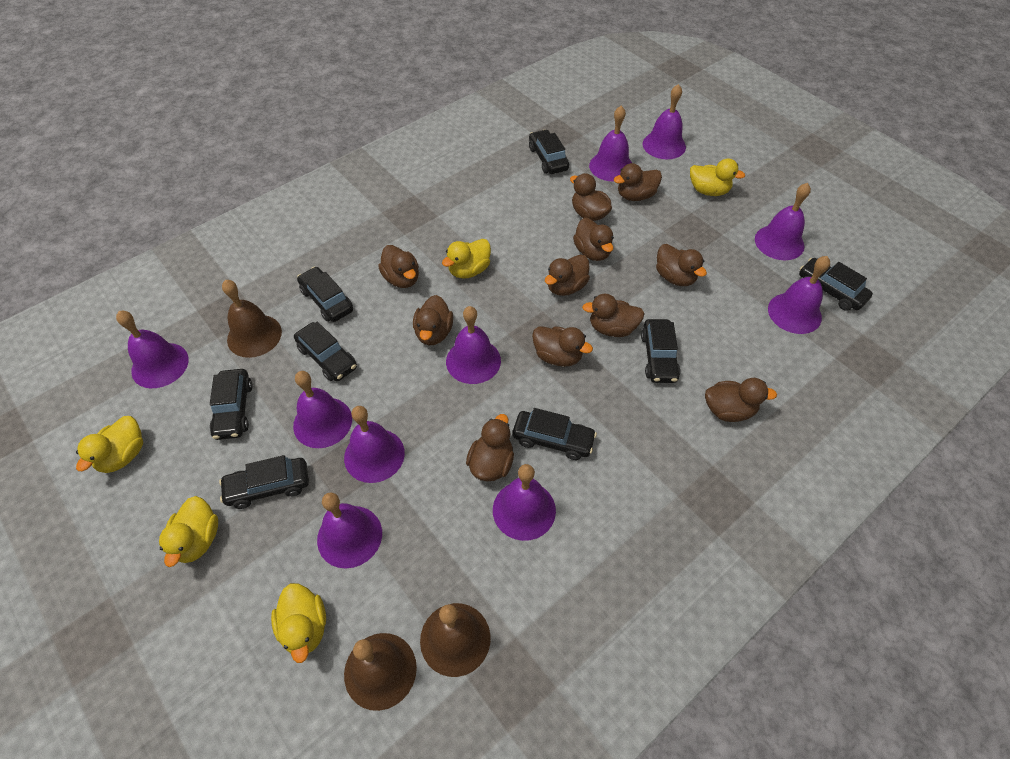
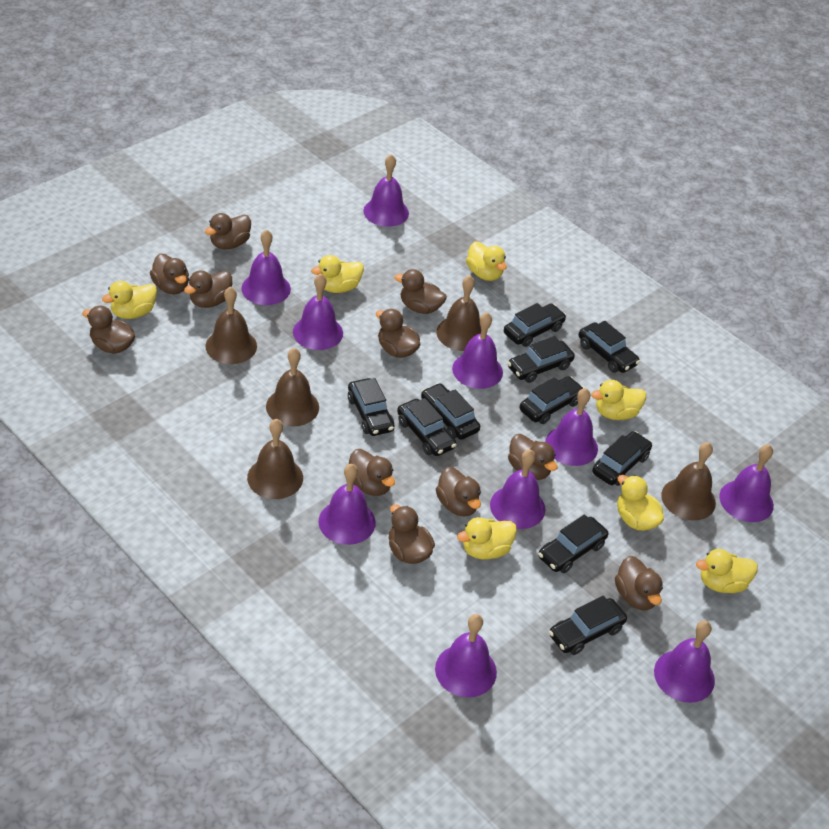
black car: [210,369,253,440] [219,455,309,509] [294,322,357,381] [297,267,353,322] [513,408,597,460] [529,129,569,174] [641,319,681,383] [799,258,873,311] = 8 -> [348,378,395,436] [397,398,457,456] [421,383,480,440] [504,303,566,347] [508,336,575,383] [520,376,584,424] [538,515,608,573] [549,596,627,655] [578,321,640,373] [592,431,652,486] = 10
brown bell: [222,280,282,358] [344,633,417,711] [420,603,491,677] = 3 -> [205,287,257,364] [247,419,303,499] [266,348,319,427] [436,275,481,351] [661,442,716,520] = 5
yellow duck: [76,416,143,473] [159,496,218,567] [271,583,326,663] [442,239,491,279] [690,158,745,196] = 5 -> [102,281,157,319] [311,255,364,293] [457,517,517,559] [466,241,507,281] [591,380,646,420] [617,475,664,531] [696,549,758,593] = 7

